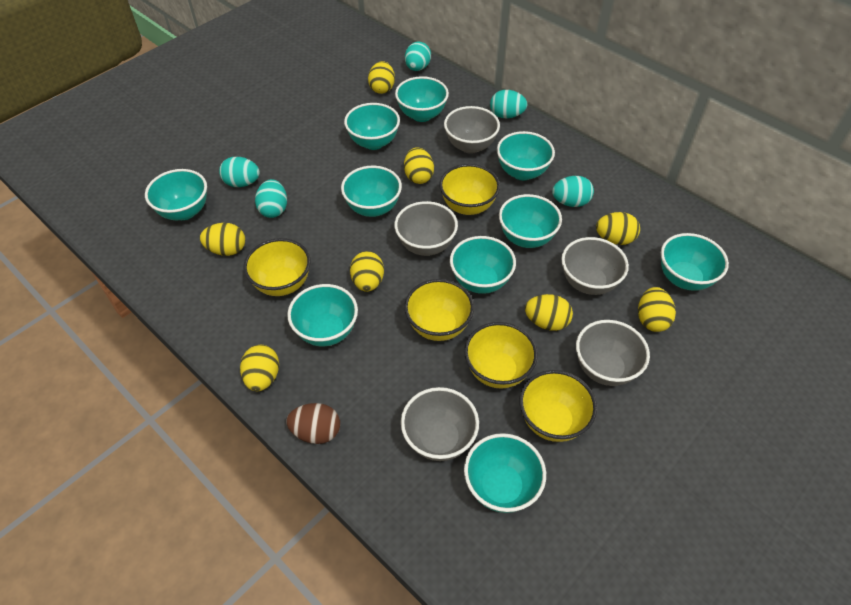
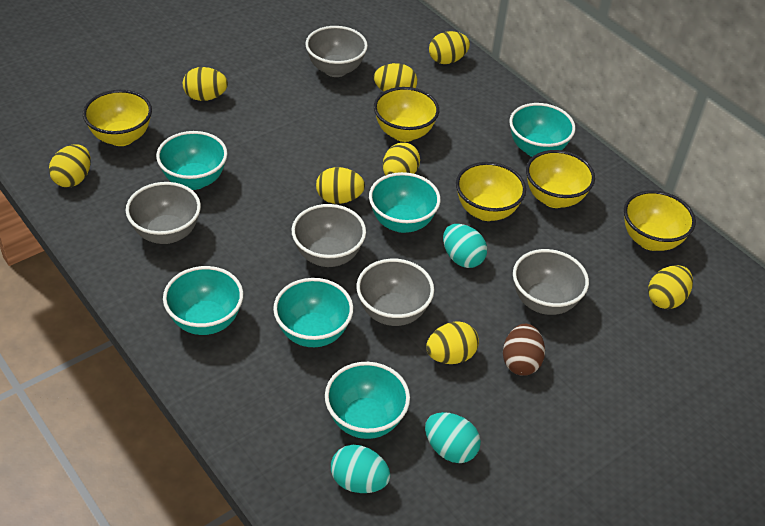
turquoise bowl: [145,169,207,220] [287,284,358,346] [341,166,402,217] [344,103,400,150] [395,76,449,122] [450,236,516,294] [464,433,546,513] [497,131,555,180] [499,194,562,248] [661,233,729,291] = 10 -> [156,131,228,190] [163,266,243,335] [273,278,353,347] [325,362,410,439] [369,172,441,233] [509,103,575,157] = 6
turquoise egg: [219,157,260,187] [255,179,287,218] [405,42,431,71] [490,90,527,118] [552,176,594,207] = 5 -> [331,445,390,493] [425,412,481,463] [443,224,487,268] = 3

